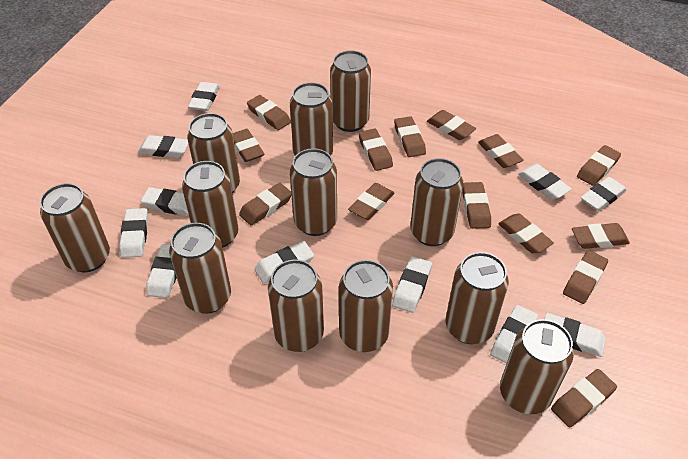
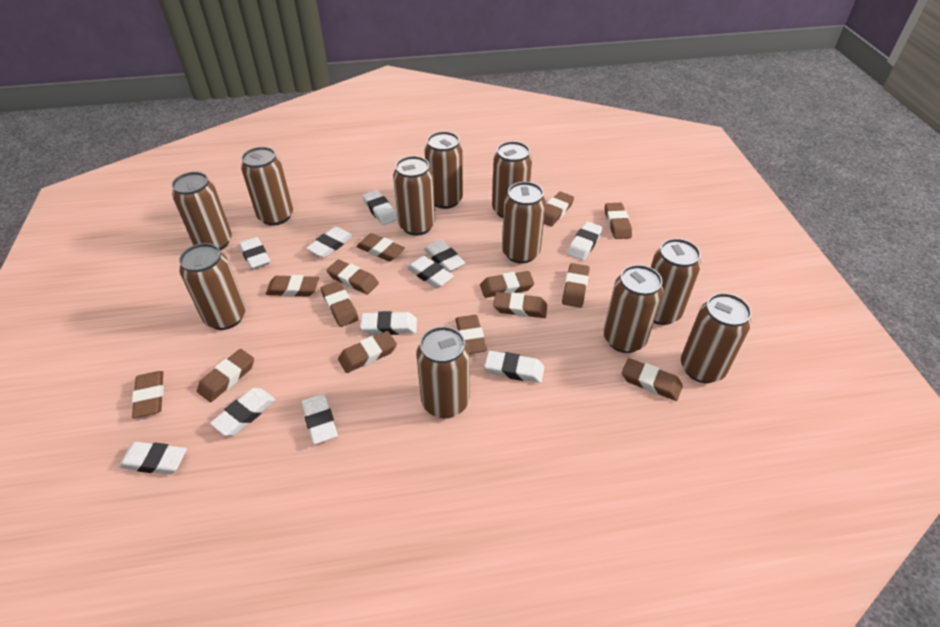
brown can: [40,183,110,272] [169,223,231,314] [182,161,238,248] [187,113,240,193] [268,259,324,352] [290,82,333,156] [290,148,337,236] [330,50,371,132] [339,260,393,352] [410,158,463,246] [446,252,509,344] [500,319,574,414] = 12 -> [172,172,232,251] [179,243,246,330] [241,147,293,226] [393,156,435,236] [417,326,469,418] [425,131,463,209] [492,141,532,218] [502,182,546,264] [603,265,663,353] [651,238,701,325] [681,293,752,383] = 11

